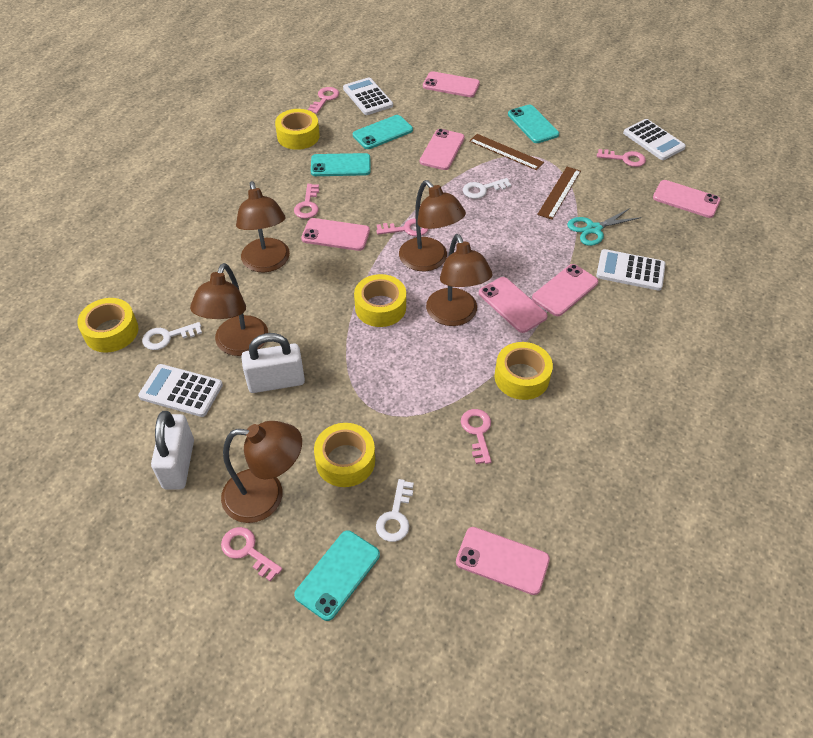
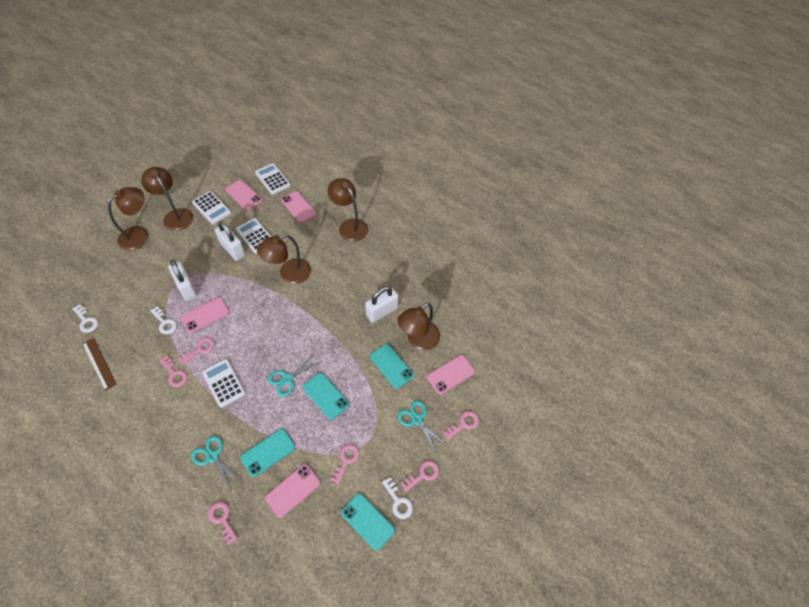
brown ruler: [469,134,544,170] [537,167,581,220] = 2 -> [82,338,117,391] = 1
pink phone: [301,218,370,251] [420,129,465,170] [423,71,480,97] [456,527,550,595] [479,277,548,333] [532,264,598,316] [653,180,721,218] = 7 -> [181,297,230,333] [226,180,263,211] [265,464,321,518] [281,191,317,223] [427,355,476,395] = 5
turquoise scissors: [567,208,641,246] = 1 -> [191,436,241,491] [268,353,321,397] [398,400,447,453] = 3
white padlock: [151,411,194,489] [241,333,305,393] = 2 -> [168,260,197,301] [215,221,245,261] [365,286,399,323] = 3
yellow tape: [77,298,138,352] [275,109,320,150] [314,423,375,487] [354,274,406,327] [494,342,553,400] = 5 -> none = 0

